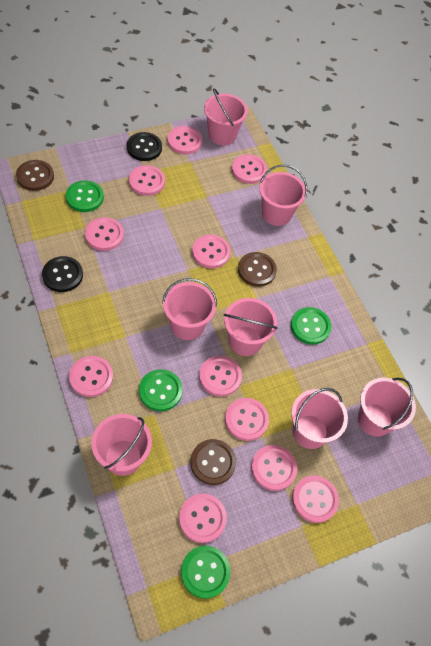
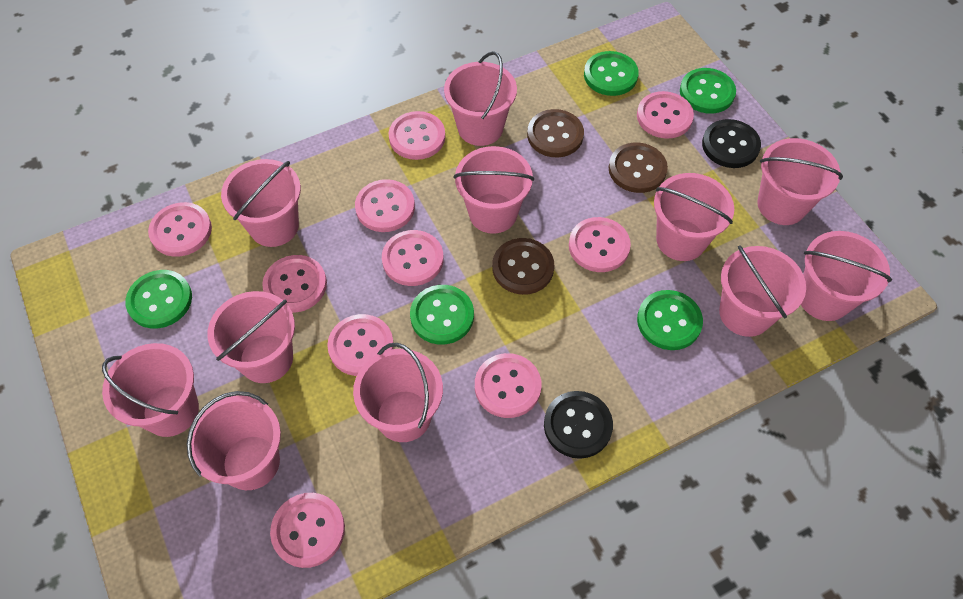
green button: [66,180,104,212] [139,369,183,411] [181,546,230,599] [291,307,331,345] = 4 -> [125,270,192,329] [410,285,474,345] [584,51,639,96] [637,290,703,350] [680,68,736,114] = 5
pink bucket: [91,414,152,476] [162,278,217,340] [204,88,248,145] [224,298,278,356] [260,164,307,226] [291,388,348,449] [358,378,416,437] = 7 -> [102,343,199,437] [187,391,281,490] [208,291,295,383] [221,159,301,247] [353,343,443,442] [444,51,517,146] [453,146,534,234] [654,173,734,261] [719,245,806,337] [757,138,843,225] [801,231,892,321] = 11
pink button: [69,356,113,397] [85,217,124,251] [129,165,165,196] [167,126,202,154] [179,494,227,543] [192,234,231,268] [199,356,242,397] [225,398,269,441] [232,154,267,184] [251,445,297,491] [292,475,339,523] = 11 -> [148,202,212,257] [262,255,327,313] [270,493,345,568] [327,314,394,376] [355,179,415,232] [382,230,444,286] [389,111,445,160] [475,353,542,418] [569,217,631,272] [637,91,694,139] = 10

